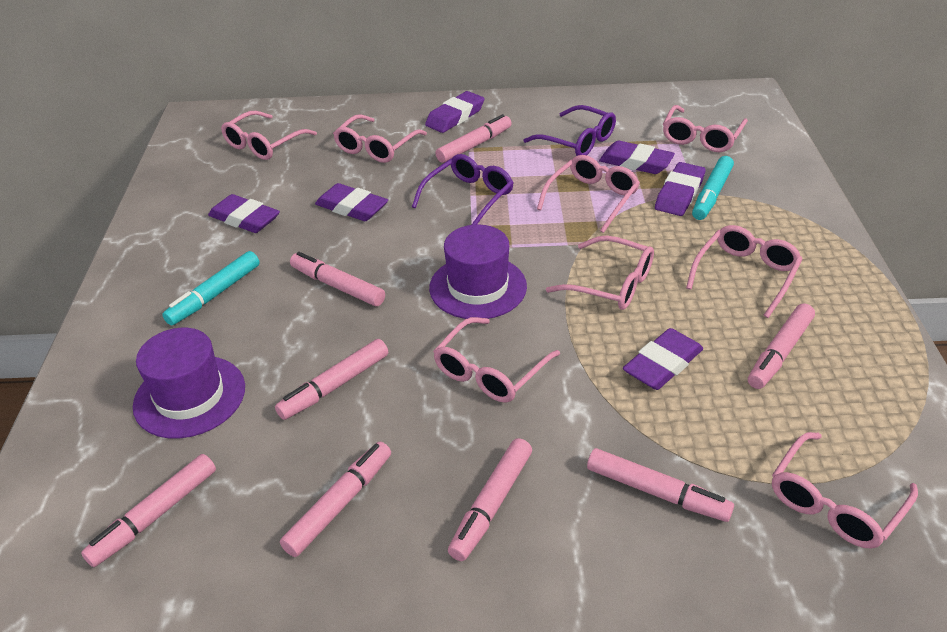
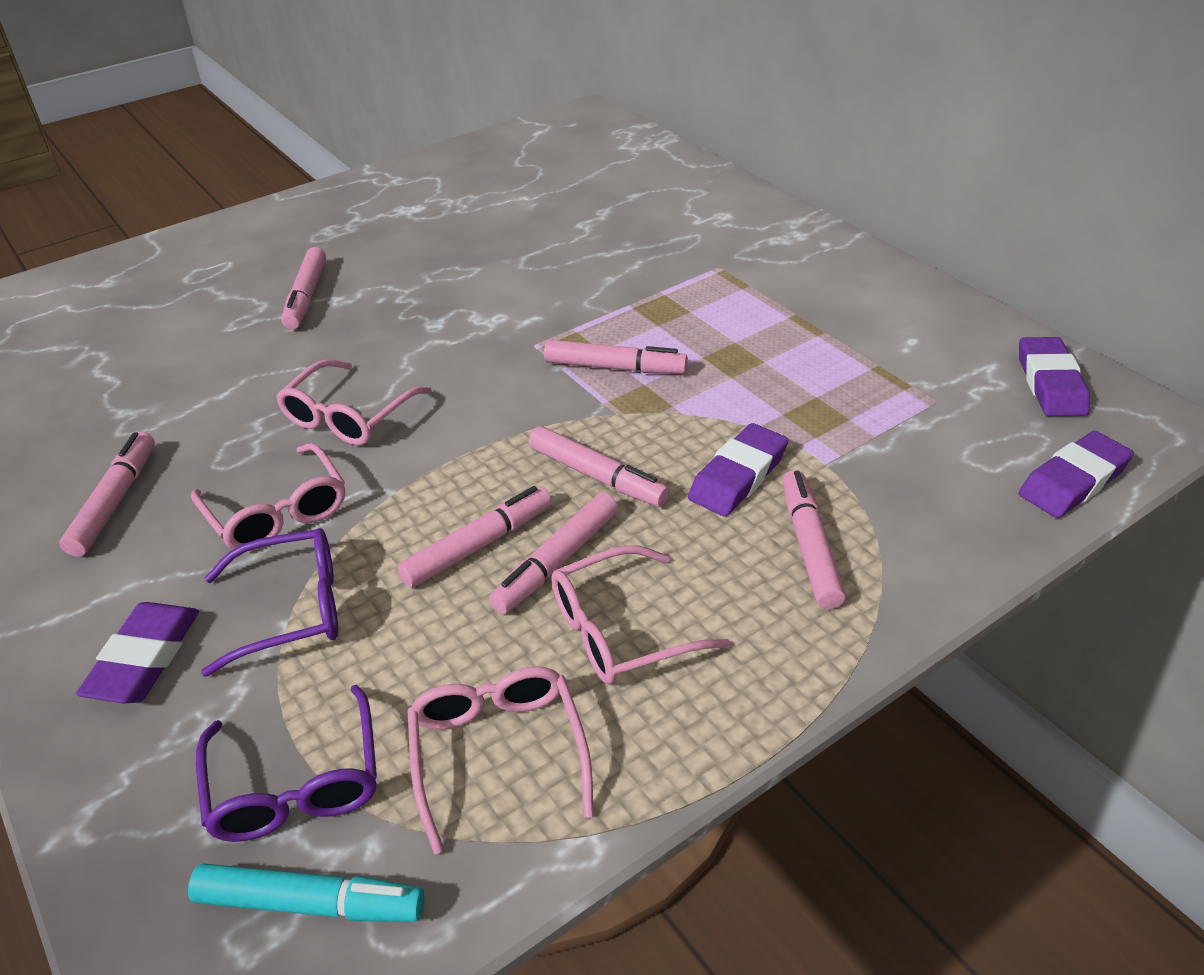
pink glasses: [221,111,317,160] [333,114,427,163] [433,317,560,403] [537,155,640,233] [546,236,654,310] [663,105,748,152] [686,225,802,318] [772,432,918,549] = 8 -> [191,443,345,551] [276,360,432,445] [407,667,594,854] [552,545,731,685] = 4
pink marker: [81,454,216,567] [275,339,388,420] [280,442,391,557] [290,252,385,306] [435,114,512,163] [448,438,532,561] [587,448,734,522] [748,303,815,389] = 8 -> [59,432,155,557] [281,247,326,330] [397,486,552,588] [489,492,618,614] [529,426,670,507] [544,340,688,374] [782,470,846,609] = 7
purple eraser: [208,194,280,233] [315,183,388,221] [425,91,484,133] [599,141,675,174] [623,328,703,390] [655,162,706,216] = 6 -> [76,602,199,703] [688,423,788,517] [1019,337,1090,416] [1019,431,1134,518] = 4
purple hat: [133,328,245,439] [429,225,527,319] = 2 -> none = 0
turquoise marker: [162,251,259,325] [692,156,734,220] = 2 -> [188,864,425,922] = 1

